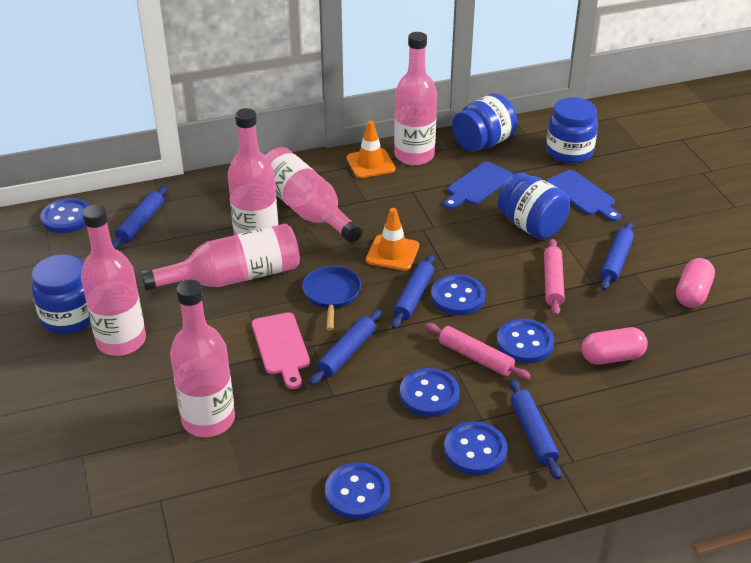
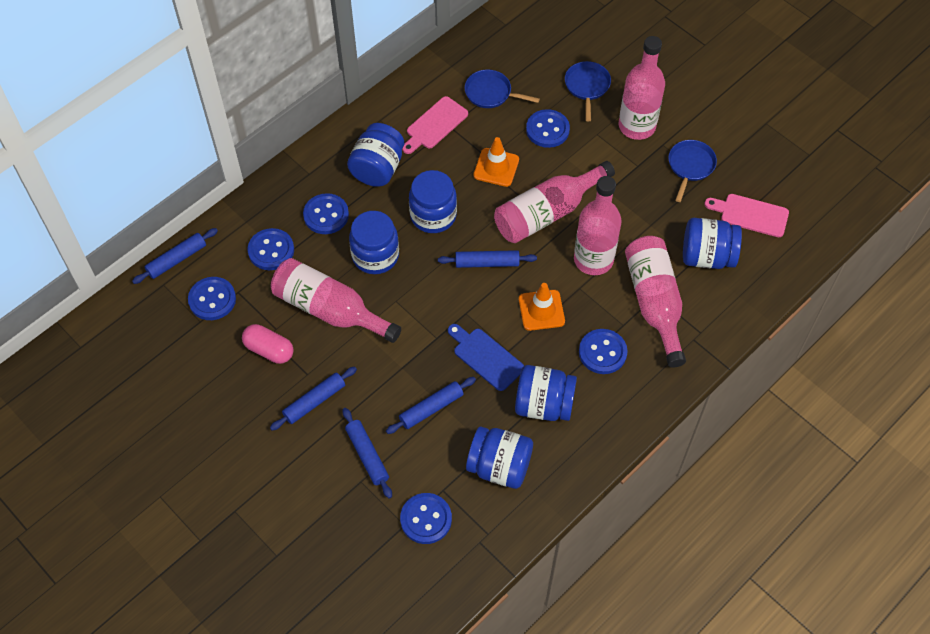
blue cutting board: [444,161,513,209] [546,170,621,222] = 2 -> [448,324,524,391] = 1
blue jar: [32,254,91,334] [452,93,517,152] [498,173,570,239] [546,97,598,163] = 4 -> [347,123,404,187] [349,211,399,274] [409,170,457,233] [466,426,533,489] [515,365,577,421] [683,218,742,269] = 6
blue pan: [302,266,361,331] = 1 -> [465,70,540,108] [565,61,611,121] [668,140,717,202] = 3
pink bottle: [81,205,146,356] [140,223,300,291] [170,280,235,437] [228,108,278,235] [265,147,362,243] [394,32,437,165] = 6 -> [271,258,401,343] [494,161,615,243] [574,176,622,275] [619,36,665,140] [625,236,686,368] = 5
pink capsule: [581,327,648,365] [676,258,715,308] = 2 -> [242,324,294,364] = 1
pink cutting board: [252,312,310,389] = 1 -> [402,96,468,154] [705,194,789,237] = 2
pink rolling pin: [425,323,531,380] [544,239,565,316] = 2 -> none = 0

